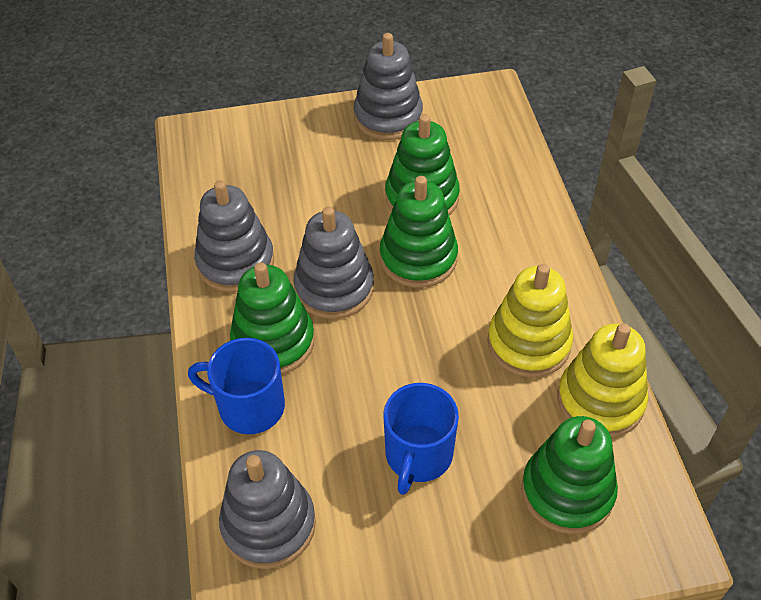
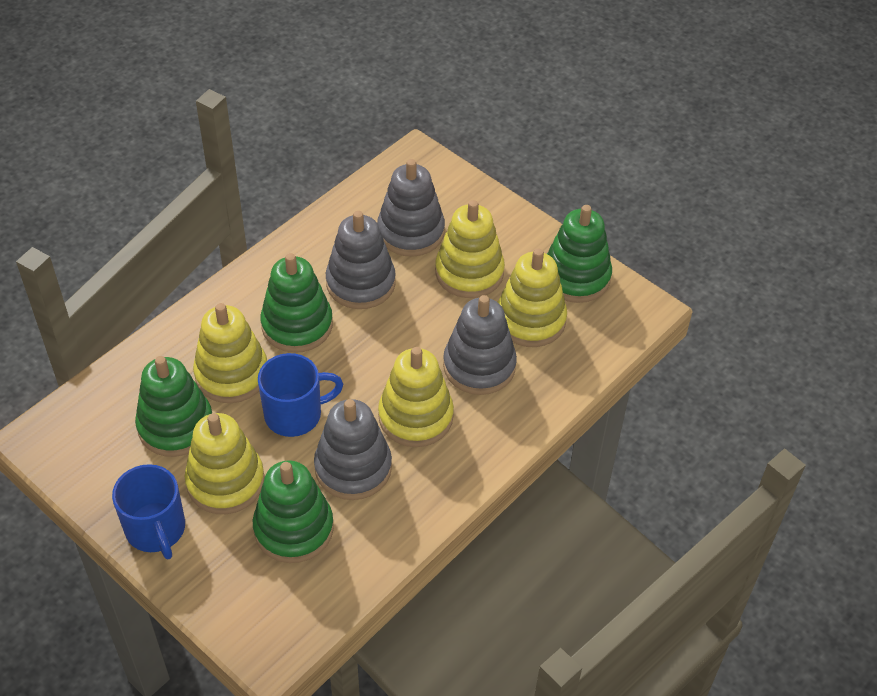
yellow stacking toy: [487,264,573,378] [558,323,648,438] = 2 -> [184,413,265,514] [193,303,267,403] [378,347,454,447] [435,200,505,298] [498,248,567,347] = 5

